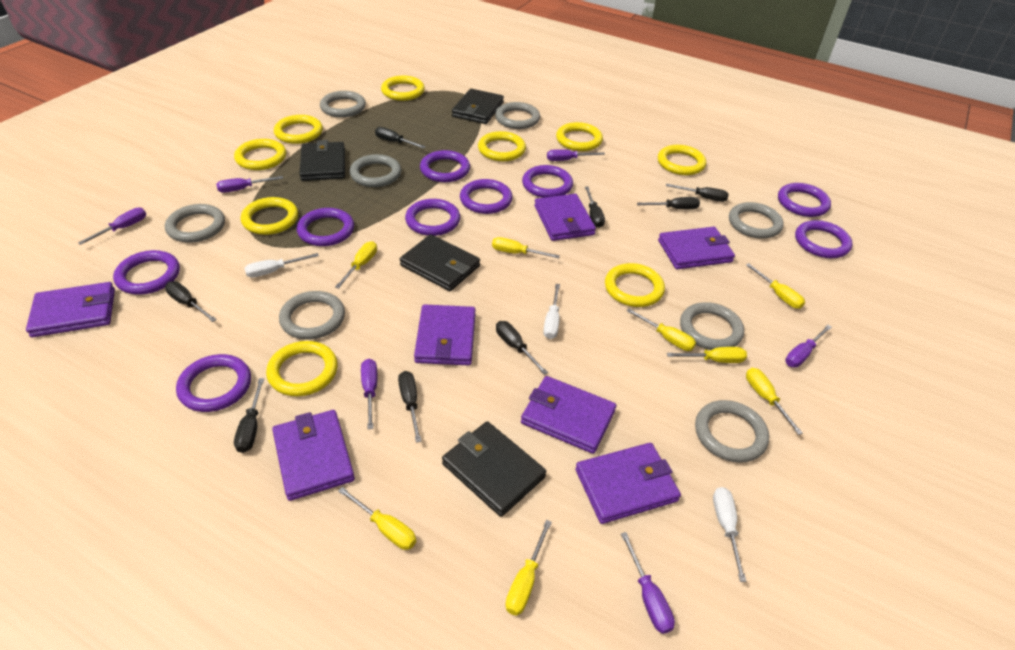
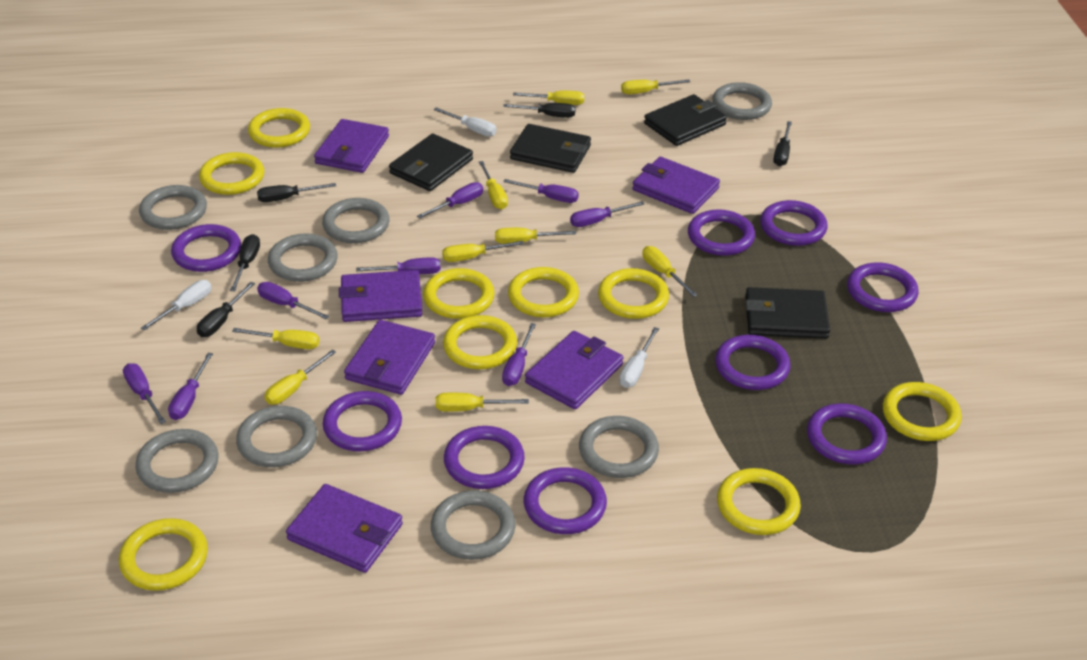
black screwdriver: [165,281,217,322] [234,378,264,453] [375,127,426,148] [398,371,422,443] [496,321,548,375] [585,187,605,228] [637,197,700,209] [666,184,729,202] = 8 -> [197,282,255,337] [230,234,260,291] [257,183,336,202] [503,103,576,118] [773,121,792,166] = 5
purple screwdriver: [78,208,146,245] [216,176,283,193] [361,359,377,429] [547,149,605,161] [621,532,675,634] [785,325,832,367] = 6 -> [123,363,166,424] [168,353,213,420] [257,282,329,319] [356,257,441,274] [417,182,483,219] [502,323,536,386] [503,179,579,203] [570,201,645,227] = 8
purple wallet: [26,282,115,337] [272,410,355,501] [414,304,476,365] [521,376,616,454] [534,194,596,241] [575,443,681,524] [658,227,735,269] = 7 -> [286,484,403,573] [314,119,389,173] [339,270,422,322] [344,320,435,395] [525,331,624,409] [632,157,720,214] = 6
yellow screwdriver: [335,241,377,289] [338,487,416,550] [492,237,560,258] [505,520,552,616] [627,309,696,351] [667,347,747,363] [746,263,805,309] [746,368,803,435] = 8 -> [232,328,319,349] [265,349,336,405] [435,393,529,412] [442,241,524,262] [479,161,508,209] [495,228,576,244] [513,91,585,105] [621,80,690,94] [642,246,697,297] = 9

